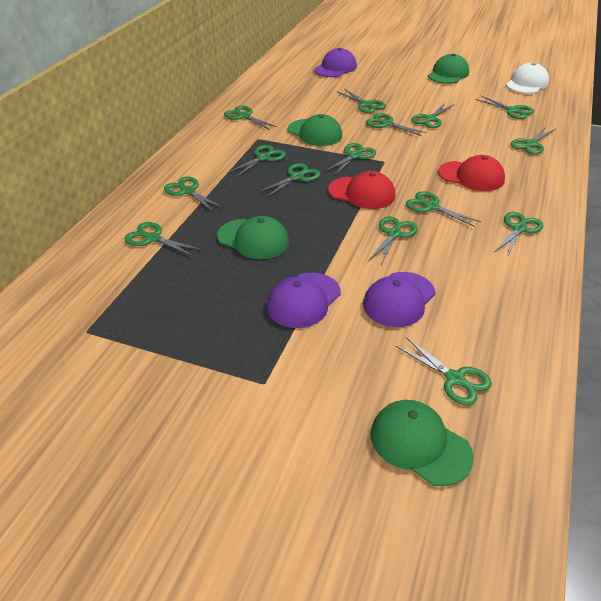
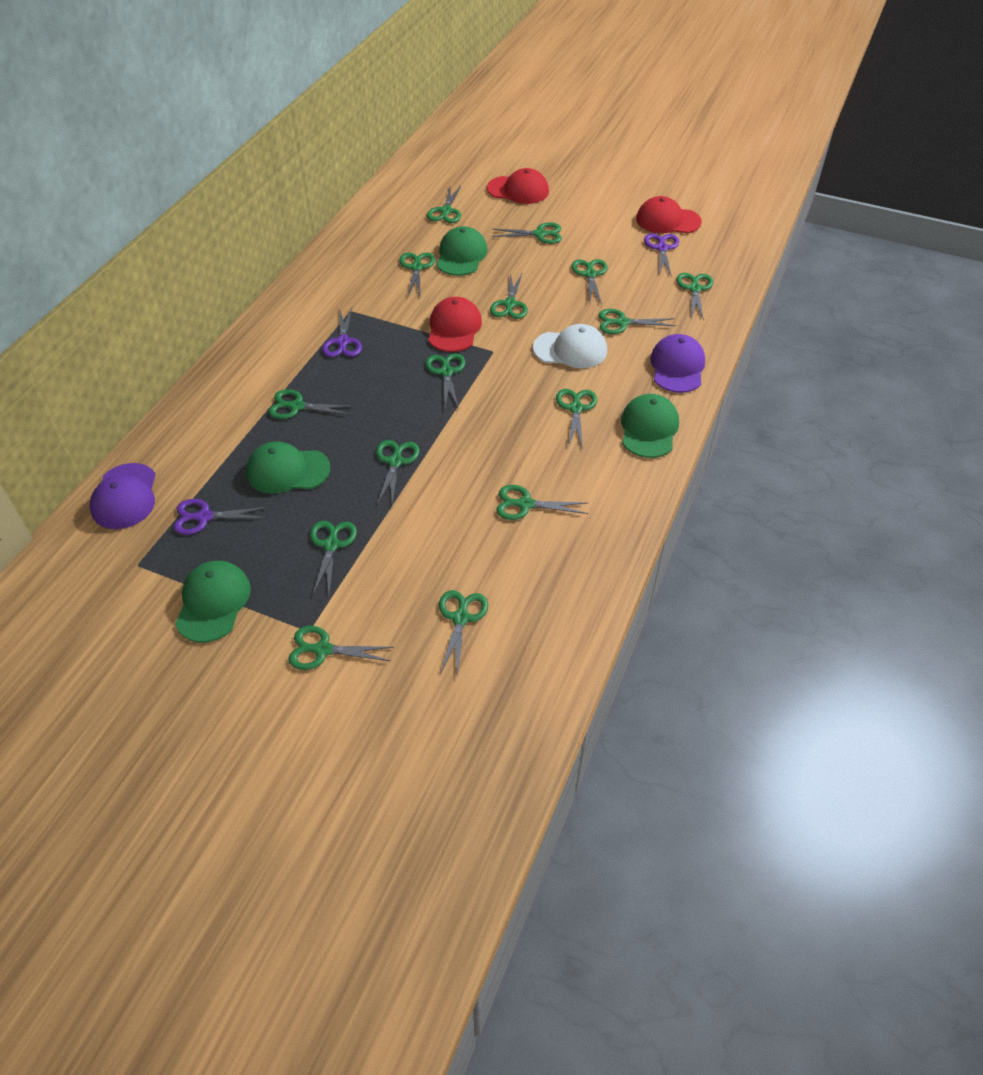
purple cap: [267,273,341,328] [314,48,357,77] [363,272,436,327] = 3 -> [90,463,156,529] [650,334,705,393] = 2
purple scissors: none = 0 -> [173,499,269,535] [322,308,362,357] [644,234,679,277] = 3
red cap: [328,171,395,209] [438,155,505,191] = 2 -> [428,297,482,352] [487,168,549,204] [636,196,702,233] = 3

